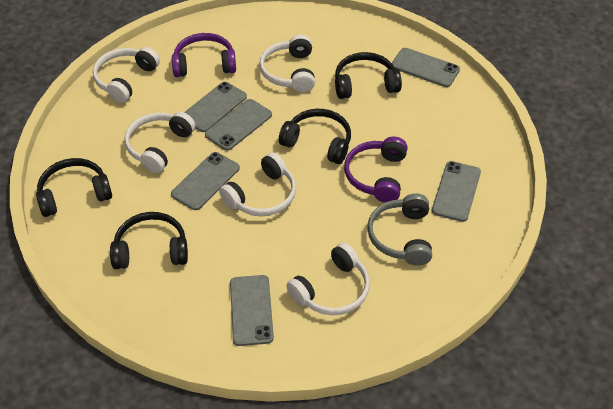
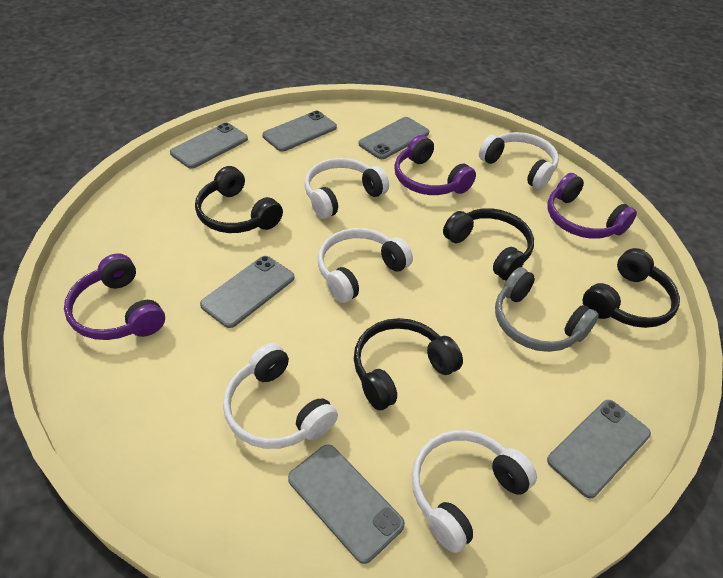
purple headphones: [172,33,236,77] [344,137,408,203] = 2 -> [64,253,165,340] [394,135,476,195] [547,173,637,239] = 3

